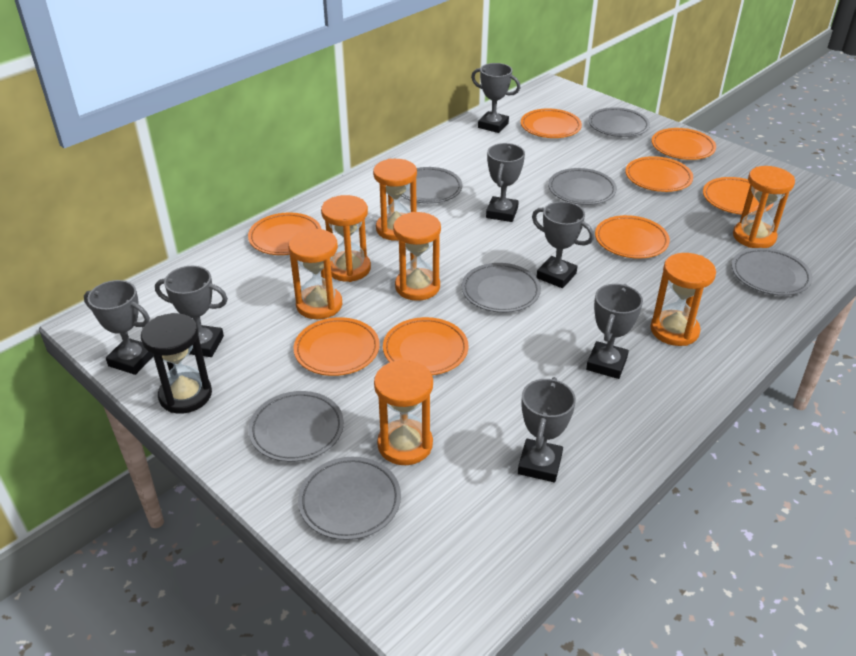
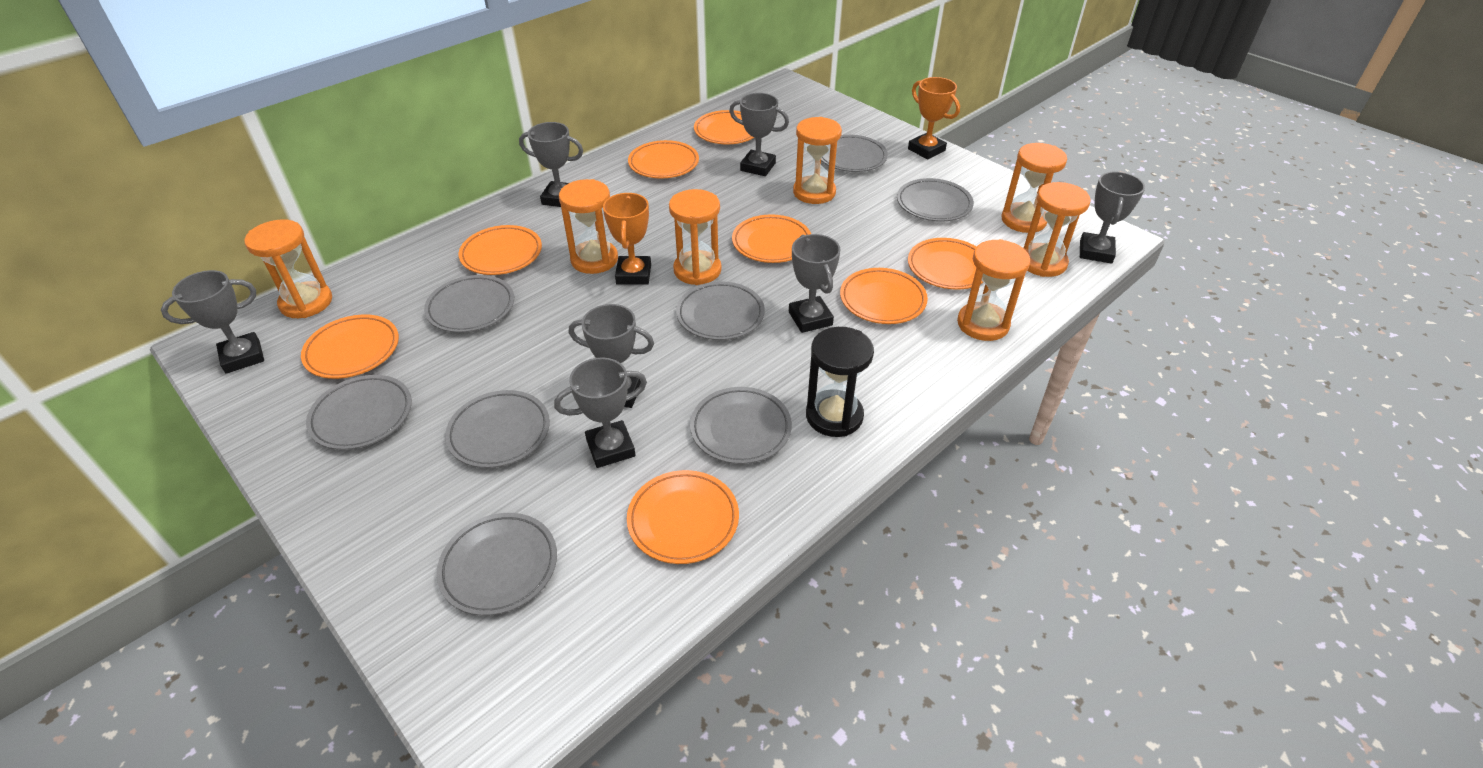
grey plate: [248,391,344,462] [298,457,401,540] [402,167,463,204] [462,263,541,313] [548,168,617,205] [588,107,650,137] [732,248,813,296] = 7 -> [306,375,412,450] [424,275,514,333] [437,513,557,616] [445,390,550,468] [676,281,765,340] [690,387,792,464] [821,135,888,172] [897,178,974,222] = 8
orange trophy: none = 0 -> [603,193,651,285] [908,77,960,159] = 2

